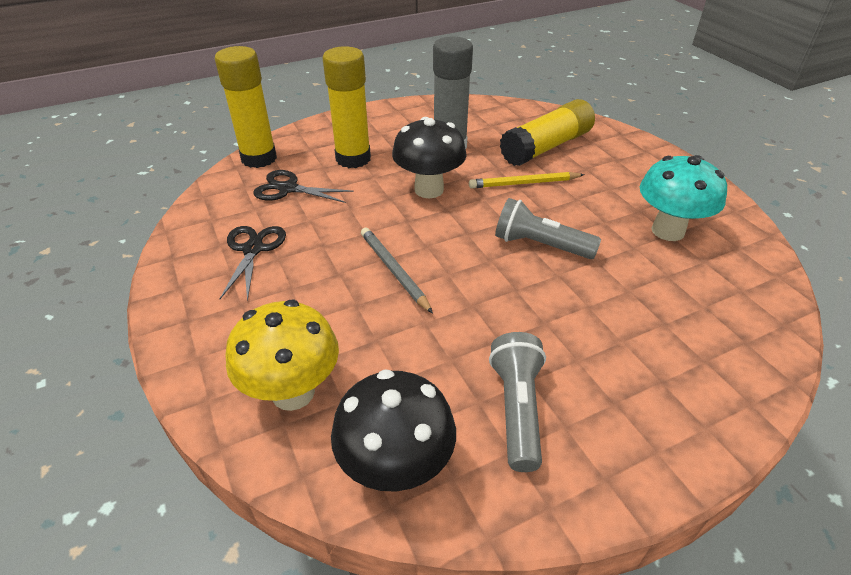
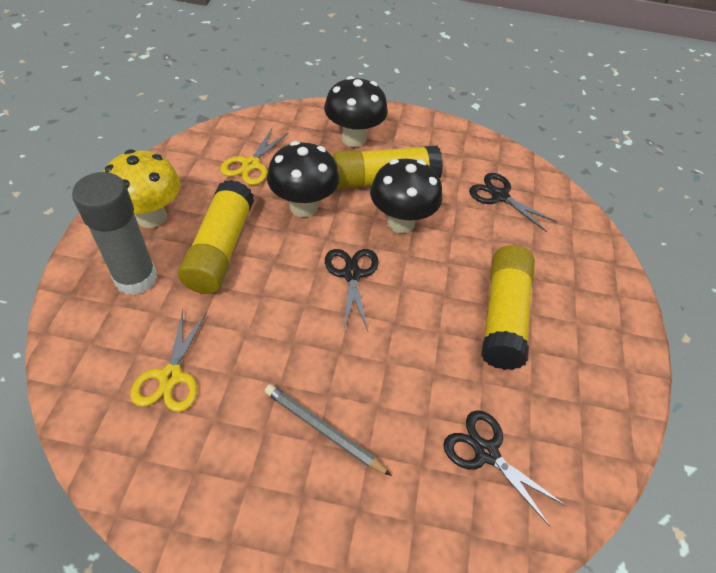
black mushroom: [331,369,456,492] [392,117,467,198] = 2 -> [267,141,339,217] [324,76,388,147] [370,159,442,233] = 3
black scissors: [220,226,286,301] [253,170,354,203] = 2 -> [325,249,379,331] [443,410,566,527] [469,173,557,232] = 3
grey flashlight: [489,332,546,472] [495,198,601,259] = 2 -> none = 0
turquoise mushroom: [640,155,727,241] = 1 -> none = 0
yellow pencil: [469,172,584,188] = 1 -> none = 0
yellow scissors: none = 0 -> [131,310,207,412] [220,128,289,185] = 2

